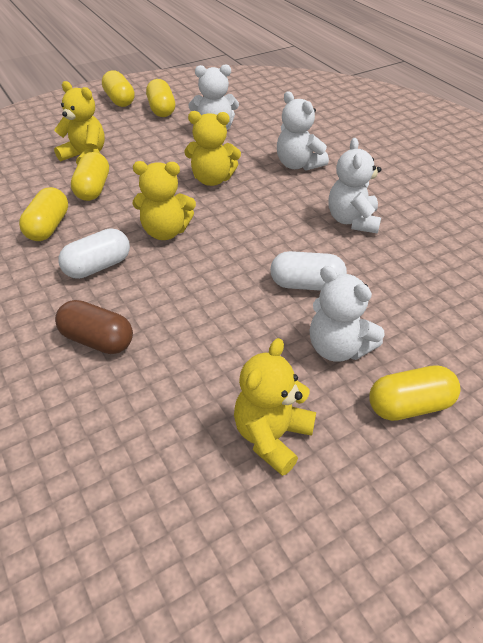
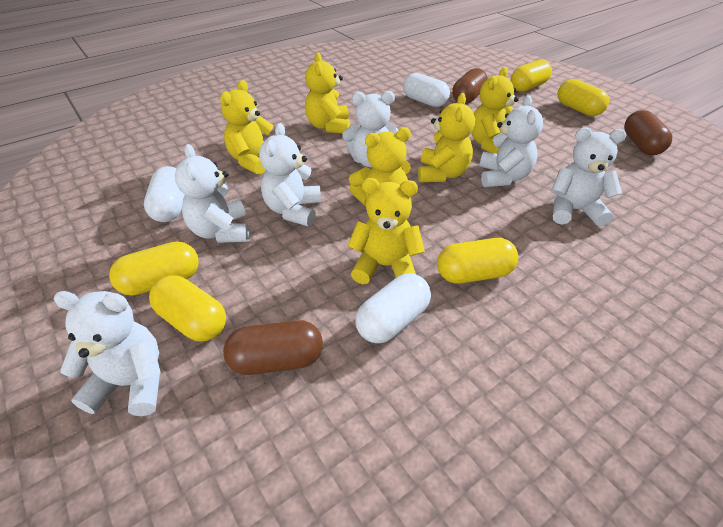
brown capsule: [55,300,133,354] = 1 -> [223,320,323,375] [452,68,488,104] [624,110,672,155] = 3
white capsule: [59,228,130,279] [270,251,347,291] = 2 -> [144,166,185,222] [355,273,431,343] [403,73,450,107] = 3
white teddy bear: [189,64,239,130] [277,91,329,171] [310,266,384,362] [328,138,381,234] = 4 -> [53,291,161,416] [175,144,249,243] [259,123,321,227] [343,91,398,167] [479,95,543,187] [551,127,626,227] = 6
yellow teddy bear: [54,81,105,165] [133,161,196,240] [184,111,241,186] [234,338,316,476] = 4 -> [220,80,273,175] [305,52,350,134] [348,178,425,284] [349,127,411,206] [418,93,475,182] [471,67,519,154] = 6

